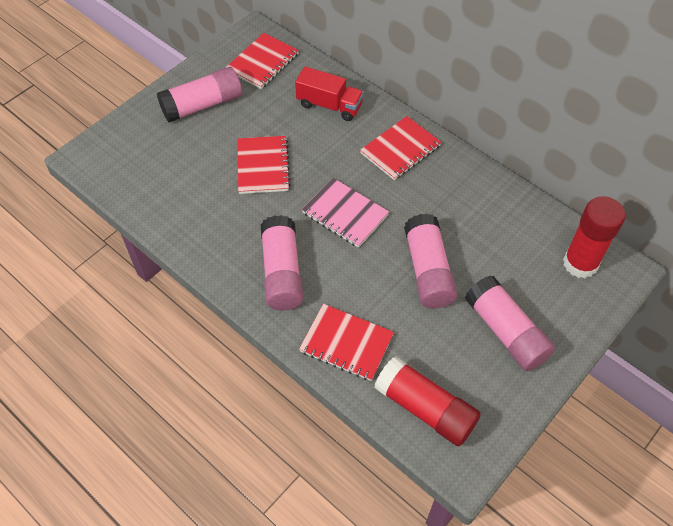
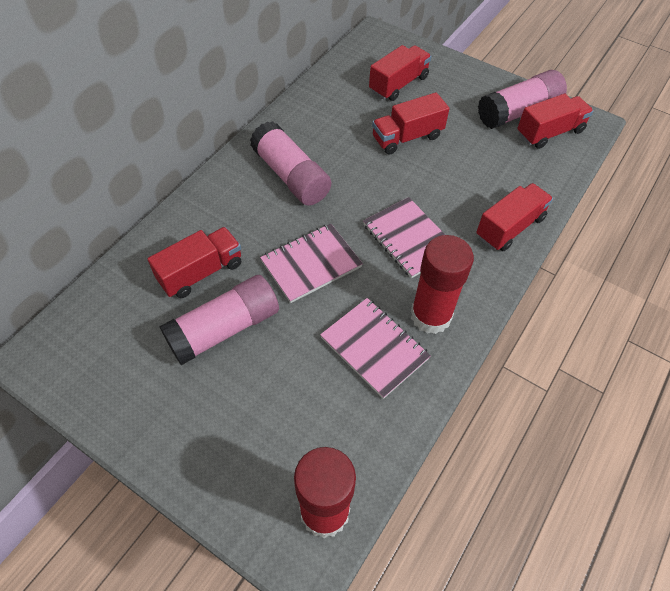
pink glue stick: [157,67,242,122] [261,215,303,310] [404,214,457,309] [465,275,555,371] = 4 -> [159,275,279,365] [250,121,331,206] [478,70,567,129] = 3
pink notebook: [302,178,389,248] = 1 -> [260,224,363,303] [320,298,431,399] [363,197,445,278] = 3
red notebook: [225,33,299,89] [238,136,291,194] [299,304,394,381] [360,116,442,180] = 4 -> none = 0
red truck: [295,66,364,121] = 1 -> [148,227,241,298] [369,45,432,101] [372,92,450,154] [476,183,553,251] [517,94,594,149] = 5

